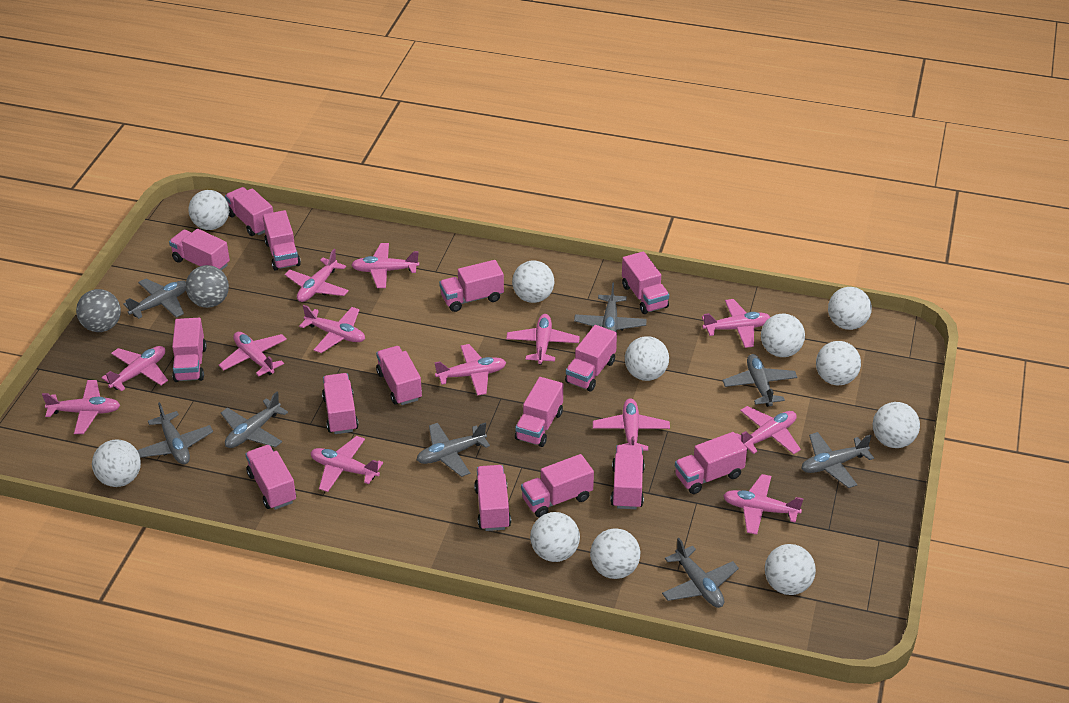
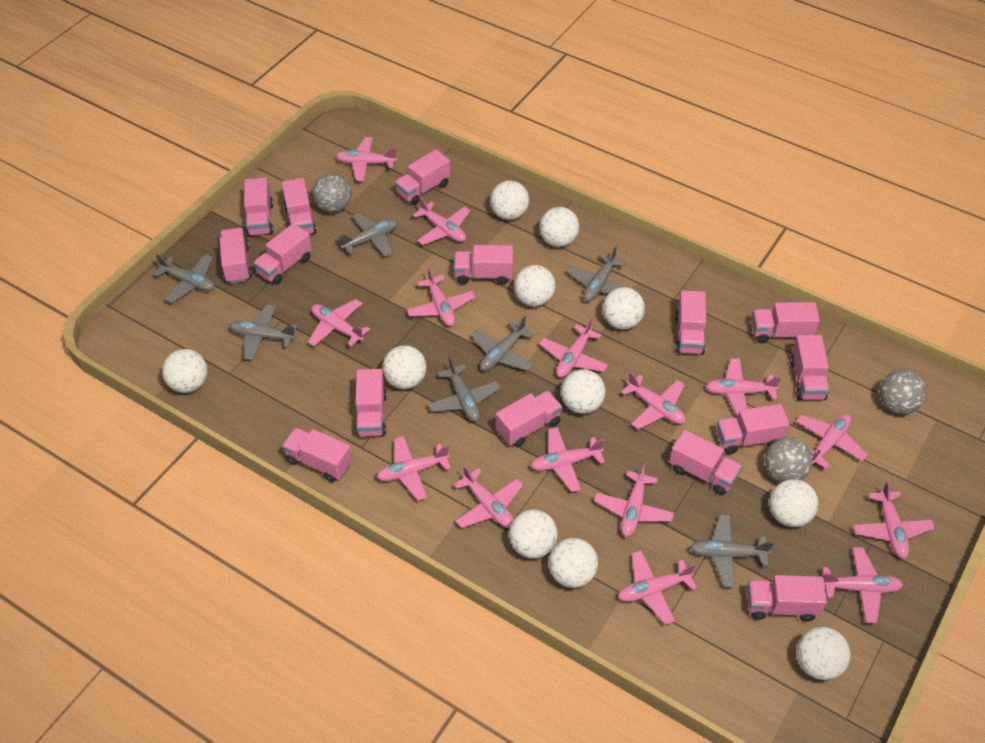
grey ball: [76,289,121,332] [186,265,229,308] = 2 -> [312,173,352,213] [765,437,813,482] [879,370,927,414] = 3
grey plane: [123,278,186,319] [137,402,213,465] [221,392,288,448] [417,422,490,477] [574,283,647,332] [662,538,739,608] [722,354,797,407] [801,432,874,488] = 8 -> [154,254,215,303] [229,304,297,360] [337,213,398,257] [428,357,500,422] [471,316,534,371] [567,246,626,302] [690,514,774,588] = 7
pink plane: [42,380,120,434] [102,346,168,392] [219,332,287,376] [285,249,349,302] [299,305,365,353] [311,436,383,492] [351,243,419,288] [434,344,506,396] [506,314,580,365] [593,398,670,451] [702,299,770,348] [723,474,804,535] [735,406,801,454] = 13 -> [308,299,370,347] [336,137,397,181] [377,436,451,501] [407,267,476,326] [413,197,470,245] [454,465,523,528] [531,427,605,492] [539,318,608,378] [594,463,674,537] [618,550,697,625] [621,372,686,430] [706,358,781,416] [796,414,868,469] [822,547,903,623] [853,481,935,559] = 15

